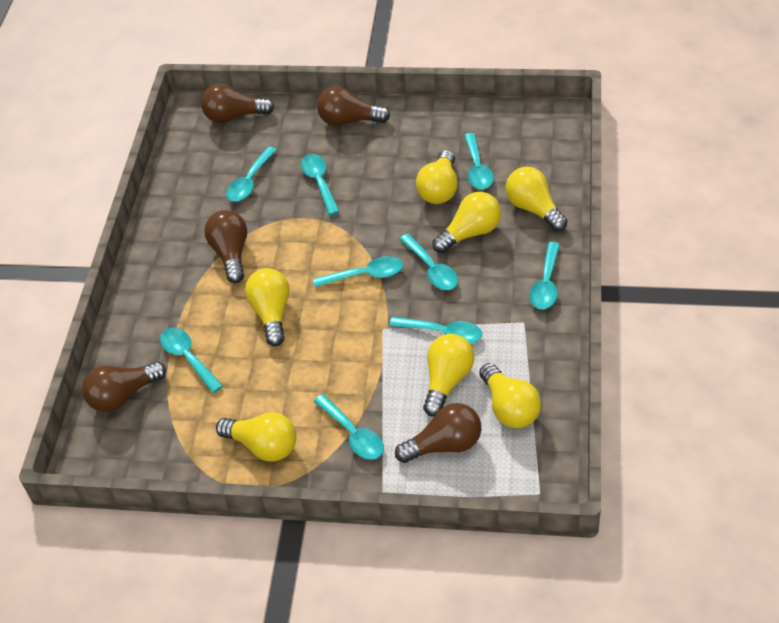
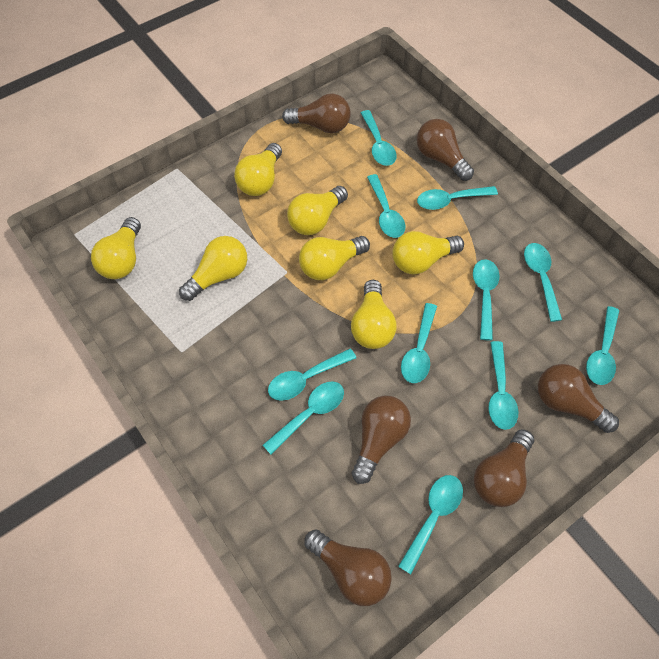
brown light bulb: [82,361,166,412] [201,84,274,123] [204,210,247,283] [317,86,390,126] [395,403,481,463] = 5 -> [282,94,351,133] [304,529,392,606] [352,396,411,484] [416,119,474,181] [474,429,534,507] [538,364,619,433] = 6
turquoise spoon: [160,328,223,393] [226,147,276,201] [300,154,340,215] [313,256,403,287] [313,394,384,460] [389,317,482,344] [400,234,458,290] [464,133,494,189] [529,242,560,309] = 9 -> [263,381,344,455] [268,348,356,401] [361,110,397,166] [367,174,405,238] [398,475,463,574] [401,303,437,383] [417,186,498,210] [473,259,500,340] [488,341,518,430] [524,243,562,322] [586,306,619,385] = 11

